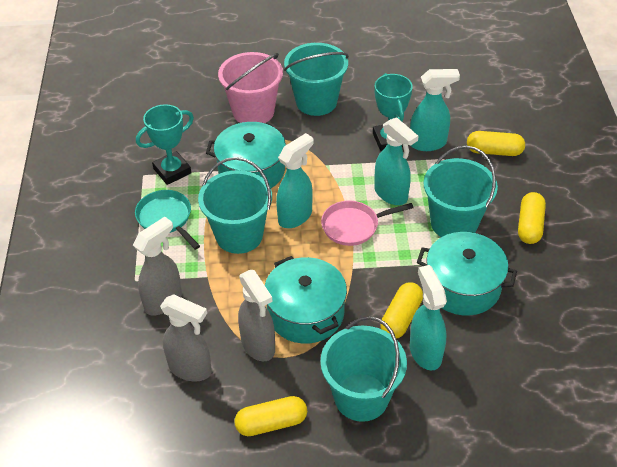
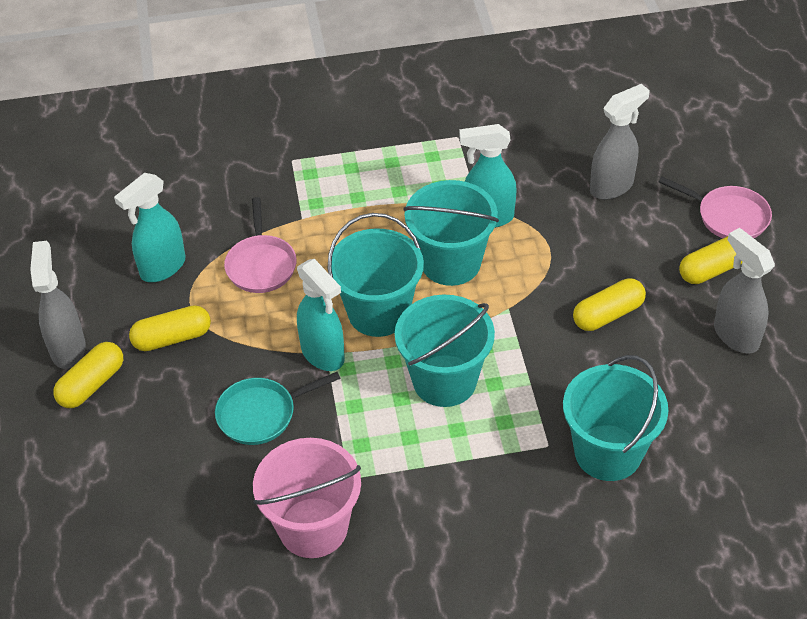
pink pan: [321,201,414,246] = 1 -> [224,197,297,293] [659,177,772,238] = 2
turquoise pot: [206,122,286,188] [265,256,347,344] [417,232,517,316] = 3 -> none = 0
turquoise spray bottle: [276,133,313,228] [374,117,418,205] [410,69,460,151] [410,265,447,370] = 4 -> [114,173,186,282] [297,259,345,371] [459,124,517,228] = 3
turquoise trophy: [136,104,194,185] [373,73,413,151] = 2 -> none = 0

